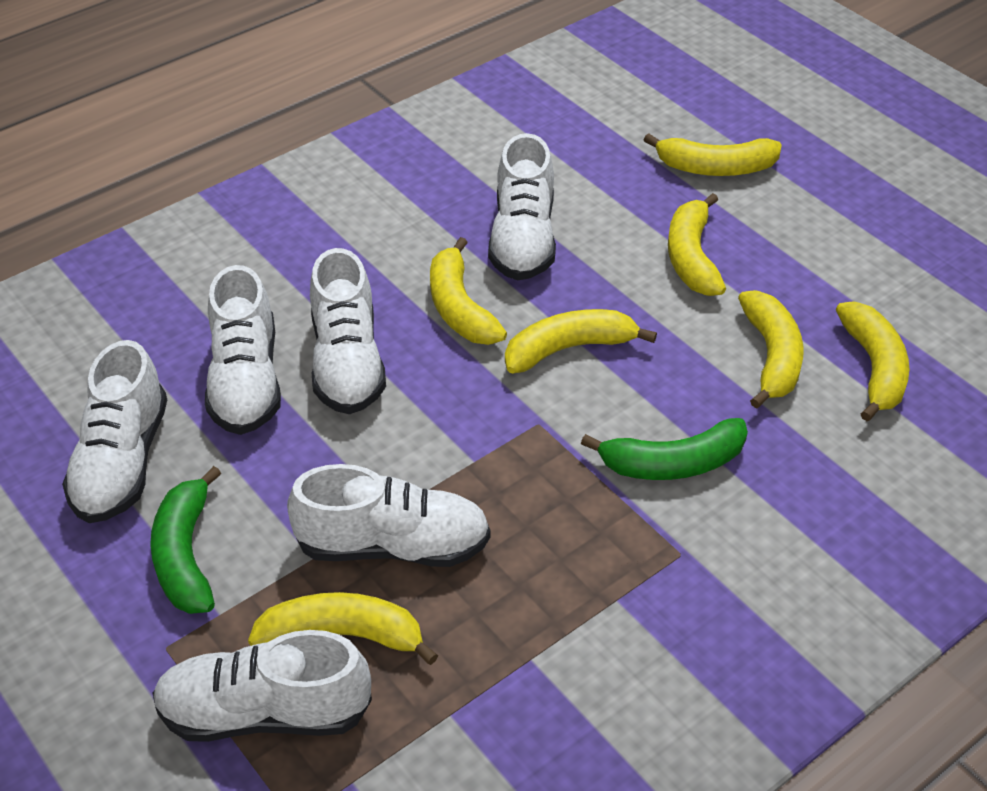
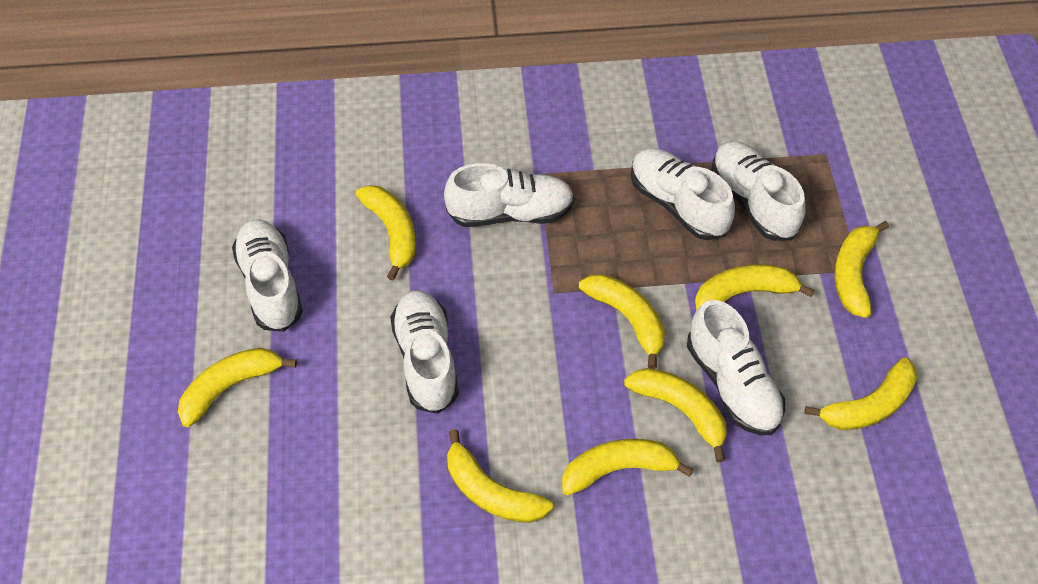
green banana: [150,466,221,614] [581,418,748,480] = 2 -> none = 0
yellow banana: [248,592,438,665] [430,237,507,345] [505,309,657,373] [644,133,782,176] [668,193,726,296] [738,290,804,409] [836,301,909,422] = 7 -> [178,348,297,427] [356,185,416,281] [447,429,553,523] [562,439,694,496] [579,274,665,369] [624,368,727,462] [695,264,814,310] [804,357,917,430] [834,221,889,318] = 9

